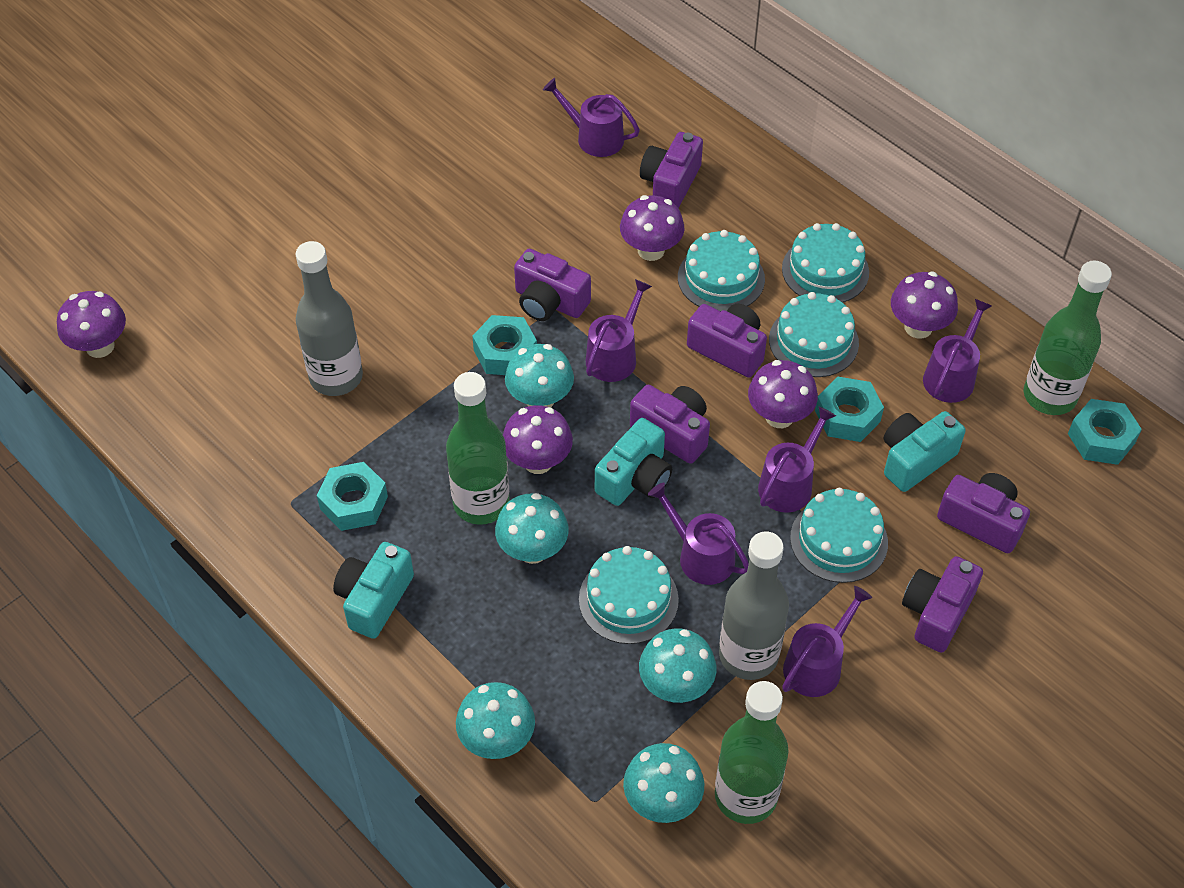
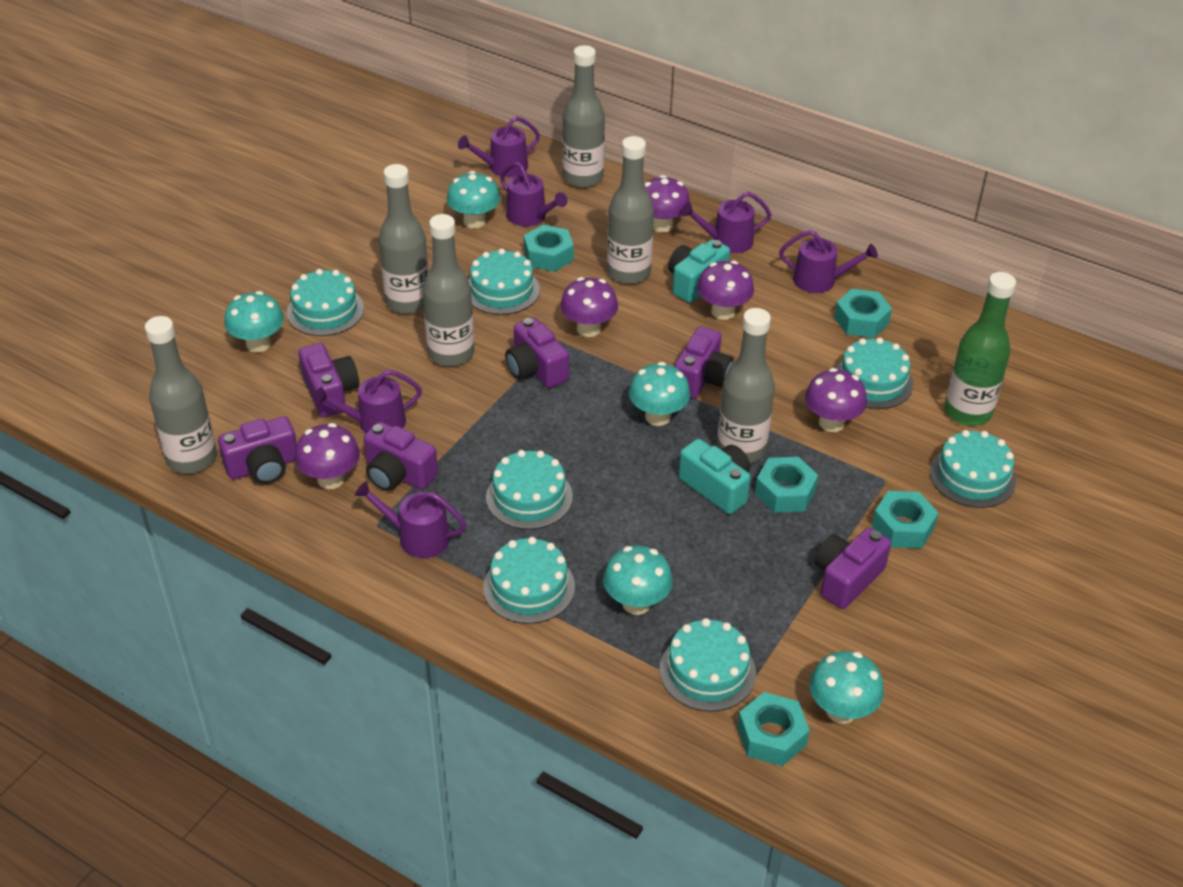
green bottle: [446,372,510,525] [715,681,789,824] [1024,261,1112,415] = 3 -> [944,272,1016,426] = 1
grey bottle: [295,241,363,396] [719,532,789,680] = 2 -> [145,316,217,473] [379,164,429,314] [423,214,474,366] [562,45,605,188] [607,136,654,284] [717,308,775,463] = 6
turquoise cake: [579,546,679,644] [678,230,765,311] [769,292,859,377] [782,223,869,303] [790,488,888,583] = 5 -> [287,269,364,336] [468,248,540,315] [483,537,575,624] [486,450,573,530] [660,618,756,712] [836,337,913,409] [930,430,1016,508] = 7
turquoise camera: [333,542,414,639] [595,418,672,506] [884,411,966,492] = 3 -> [668,239,730,303] [679,439,751,514] = 2
turquoise nut: [317,462,388,531] [472,315,537,375] [815,377,884,442] [1068,399,1142,465] = 4 -> [524,225,574,272] [737,692,810,766] [755,457,818,513] [834,289,892,338] [872,491,938,548] = 5

